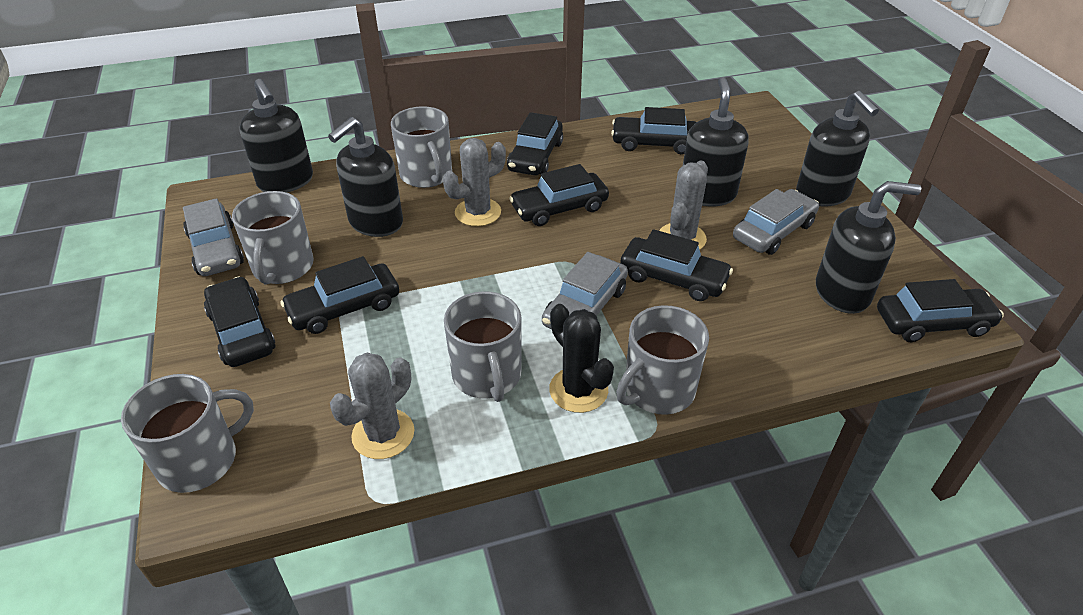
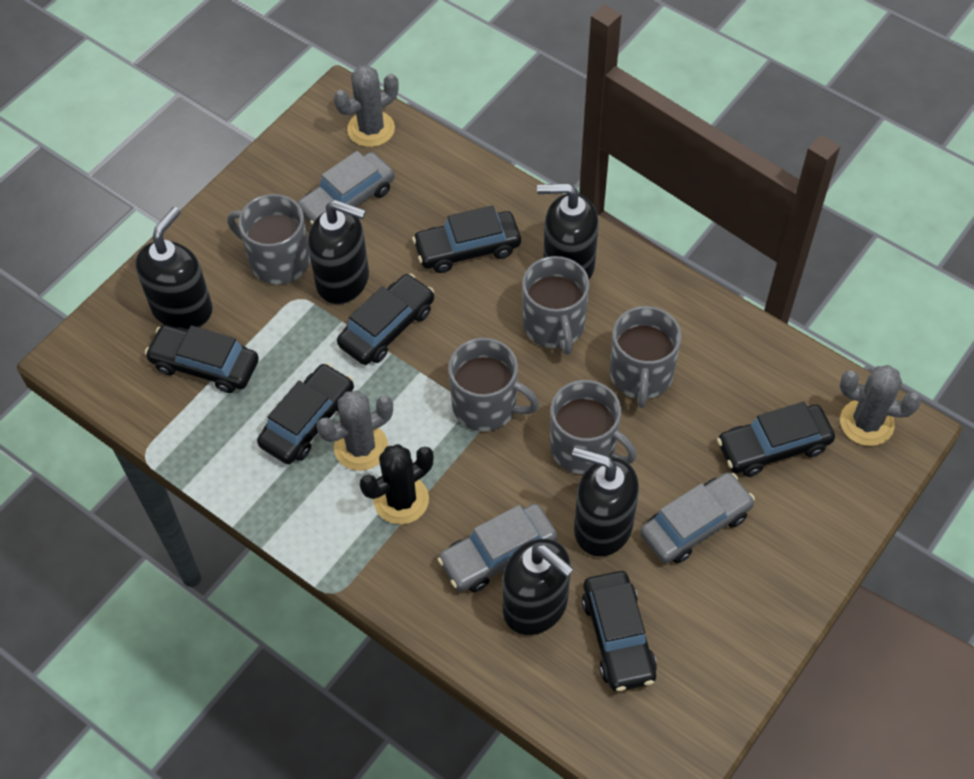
black car: [204,277,275,367] [280,256,399,334] [507,112,563,175] [509,164,609,226] [611,107,696,154] [620,229,733,301] [877,279,1004,342] = 7 -> [145,325,259,393] [257,363,354,464] [337,274,434,365] [412,205,521,273] [582,571,657,691] [717,402,835,477] = 6

